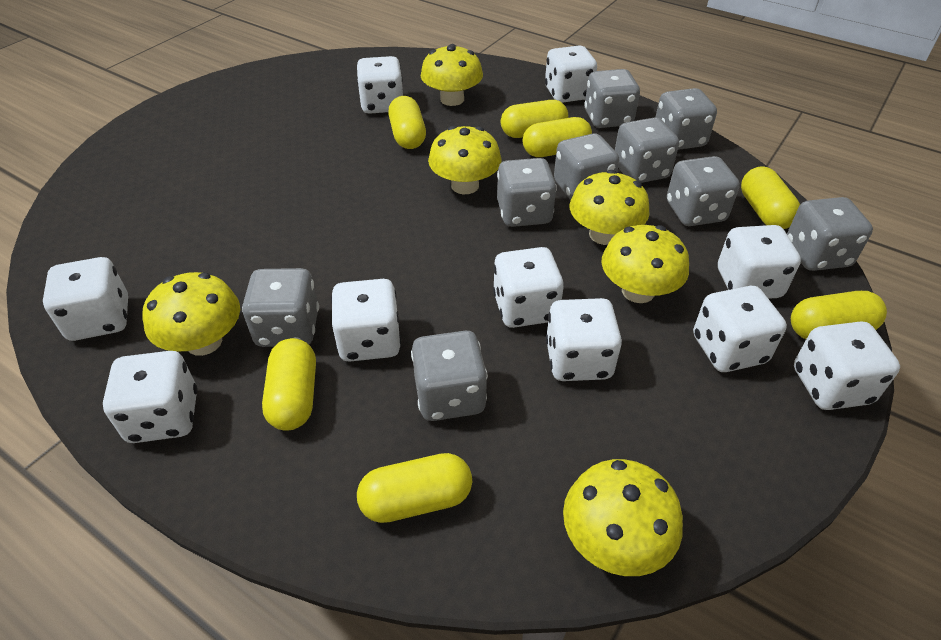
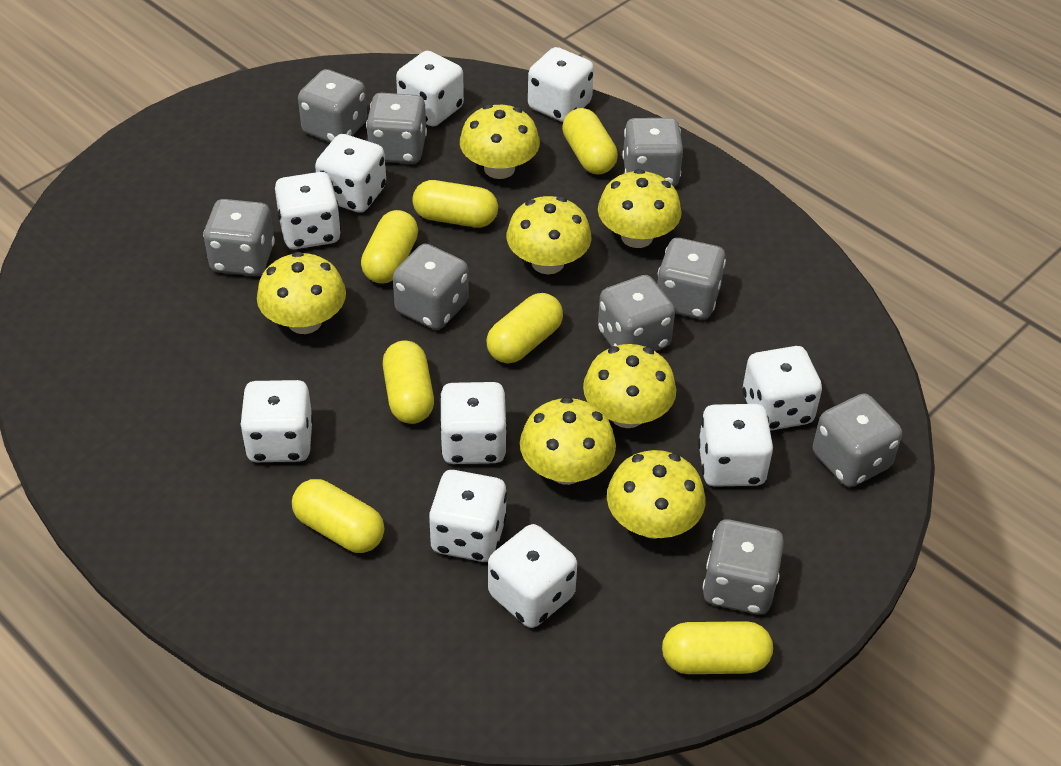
yellow mushroom: [142,272,240,356] [421,44,483,106] [428,126,502,194] [563,459,683,576] [570,170,650,245] [601,225,689,303] = 6 -> [257,252,346,334] [460,104,540,179] [506,196,592,274] [520,397,616,485] [583,344,676,428] [598,169,682,248] [607,450,705,539] = 7

